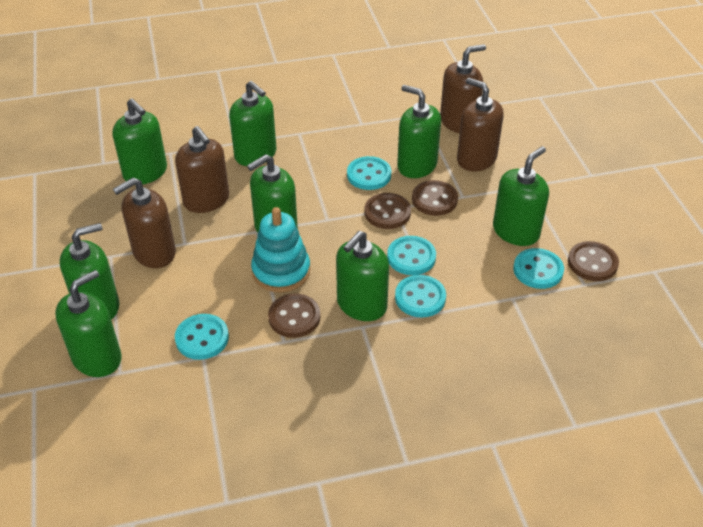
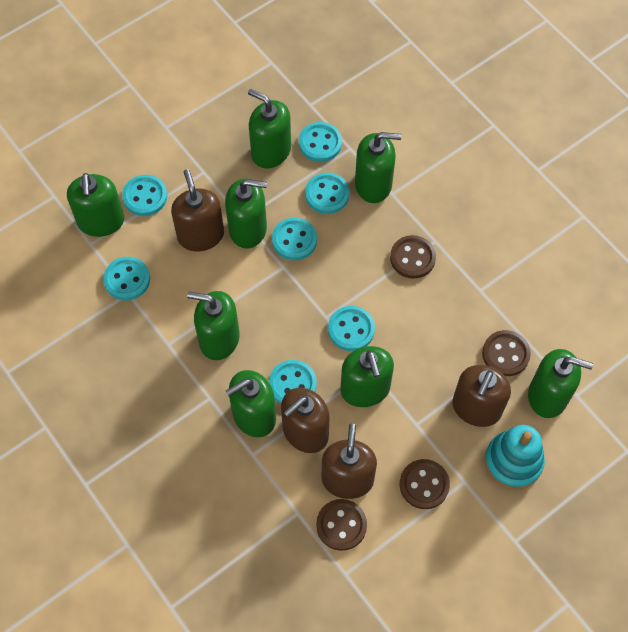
turquoise button: [175,314,229,360] [347,156,391,190] [387,236,436,275] [395,275,446,317] [513,248,564,289] = 5 -> [103,257,150,300] [122,175,167,216] [269,360,317,404] [272,218,317,260] [299,122,342,162] [305,173,350,214] [328,306,375,351] = 7

